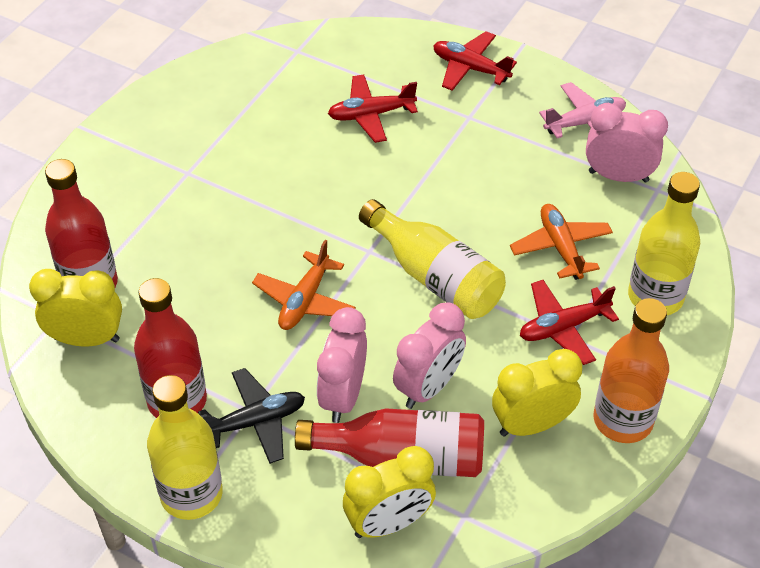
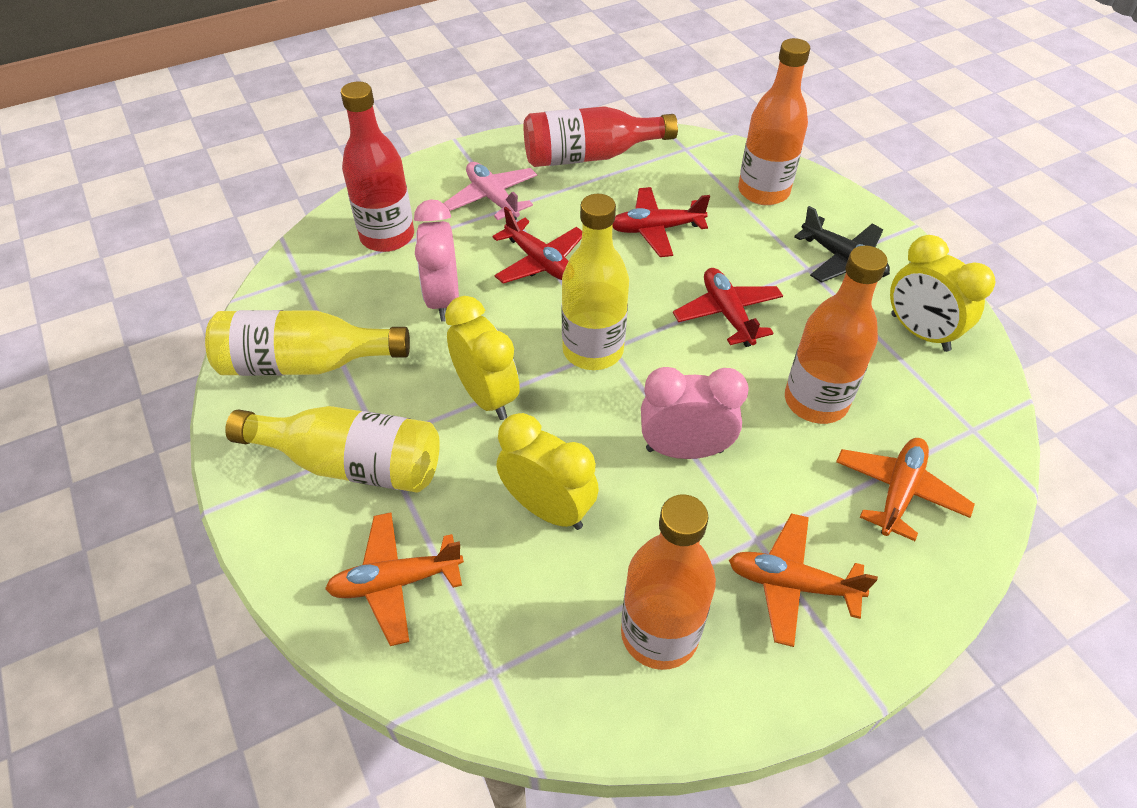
orange bottle: [593,298,669,443] = 1 -> [621,495,716,670] [738,38,810,205] [785,245,888,424] = 3
orange plane: [252,240,356,330] [510,204,613,280] = 2 -> [325,512,464,646] [729,513,878,647] [836,438,975,541] = 3
pink clock: [317,307,367,423] [393,303,466,409] [586,103,668,182] = 3 -> [414,199,459,322] [641,367,749,459] = 2
red bottle: [45,159,118,287] [134,278,207,418] [295,408,484,477] = 3 -> [341,81,414,252] [524,106,678,167] = 2

